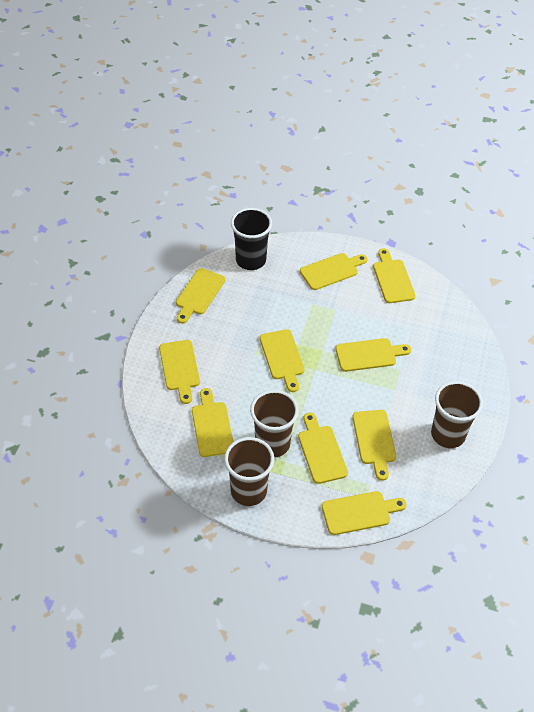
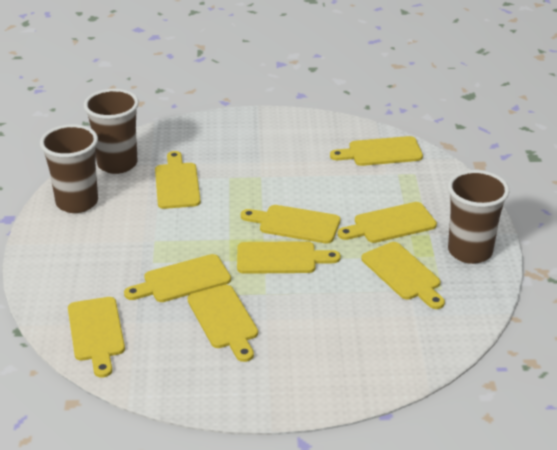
black cup: [231,208,272,270] = 1 -> none = 0
yellow cutting board: [159,340,200,404] [176,268,225,324] [192,388,233,457] [260,329,304,392] [298,413,348,484] [300,253,368,290] [322,491,407,535] [335,338,411,372] [352,410,396,481] [373,248,416,303] = 10 -> [68,297,125,378] [124,254,231,302] [155,151,201,209] [188,285,258,362] [237,241,341,274] [241,205,340,244] [330,136,423,166] [337,202,437,243] [362,242,445,309] = 9

